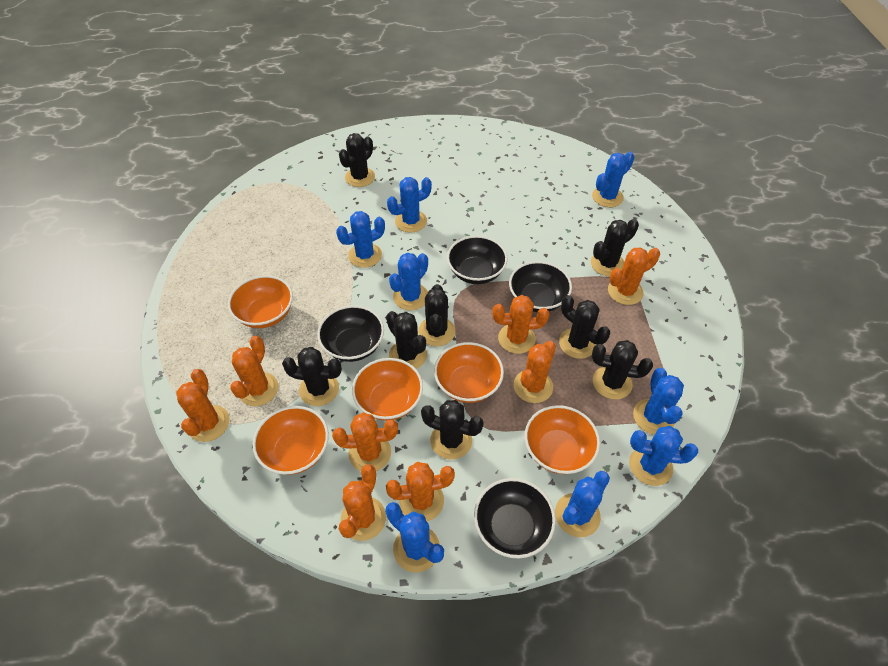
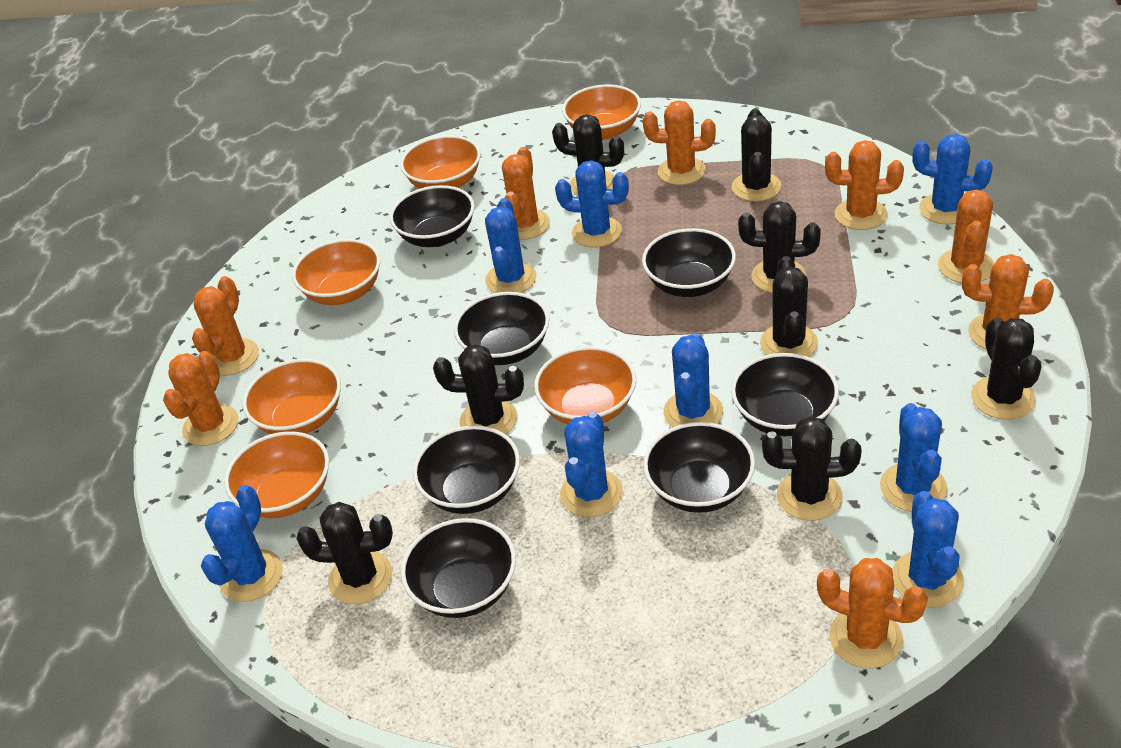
black bowl: [317,305,384,362] [447,236,508,284] [474,478,556,559] [509,261,572,312] = 4 -> [390,185,475,247] [401,518,516,618] [413,425,520,514] [454,292,549,365] [642,228,736,297] [643,422,755,513] [731,353,839,436] = 7
orange bowl: [228,275,293,328] [253,406,329,475] [352,358,423,421] [434,342,504,403] [525,405,600,474] = 5 -> [224,431,329,518] [242,359,341,434] [292,239,380,305] [400,135,481,189] [534,346,636,424] [562,84,641,140] = 6

